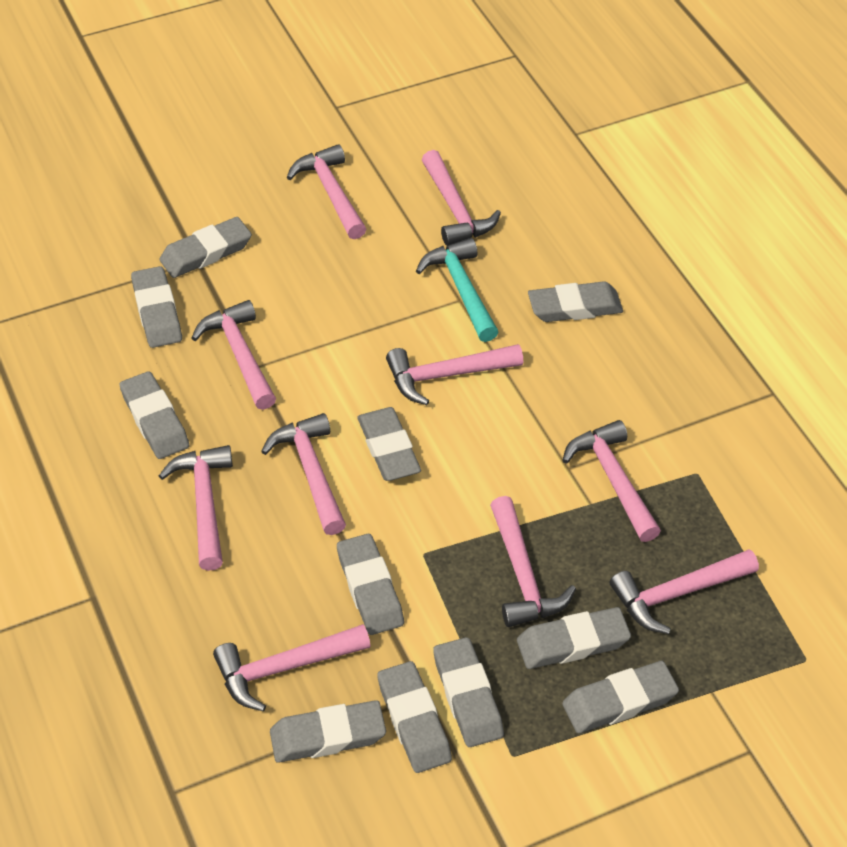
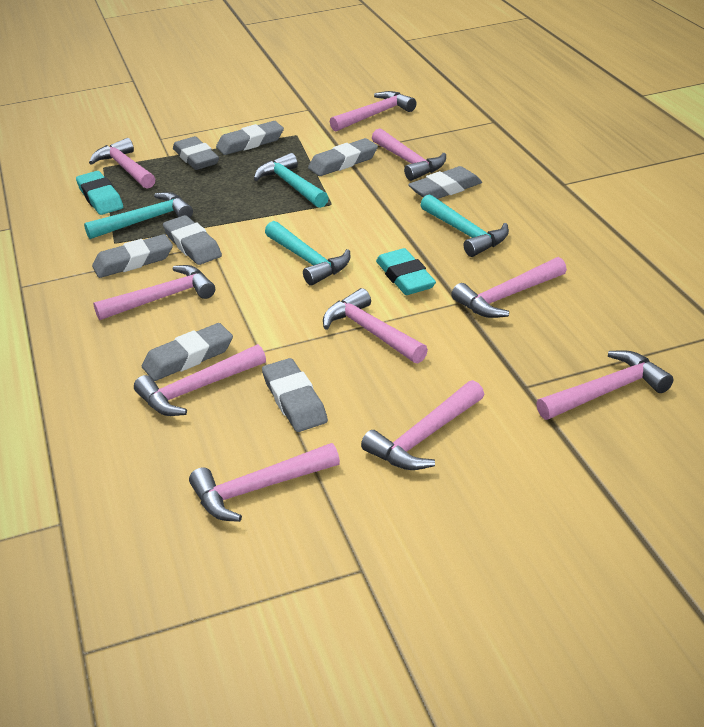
grey eraser: [119,371,189,459] [131,266,182,348] [160,217,252,278] [270,700,386,763] [337,534,404,635] [357,407,421,481] [377,661,452,773] [433,637,504,747] [517,607,631,669] [528,281,623,322] [562,661,679,733] = 11 -> [92,234,173,278] [142,323,233,381] [163,215,222,265] [173,136,219,170] [216,121,284,155] [262,358,328,432] [308,138,378,176] [408,166,482,199] = 8
turquoise eraser: none = 0 -> [76,171,123,215] [376,248,436,295] = 2
turquoise hammer: [416,238,498,342] = 1 -> [84,192,193,239] [254,153,329,208] [265,221,350,286] [420,194,509,257] = 4

